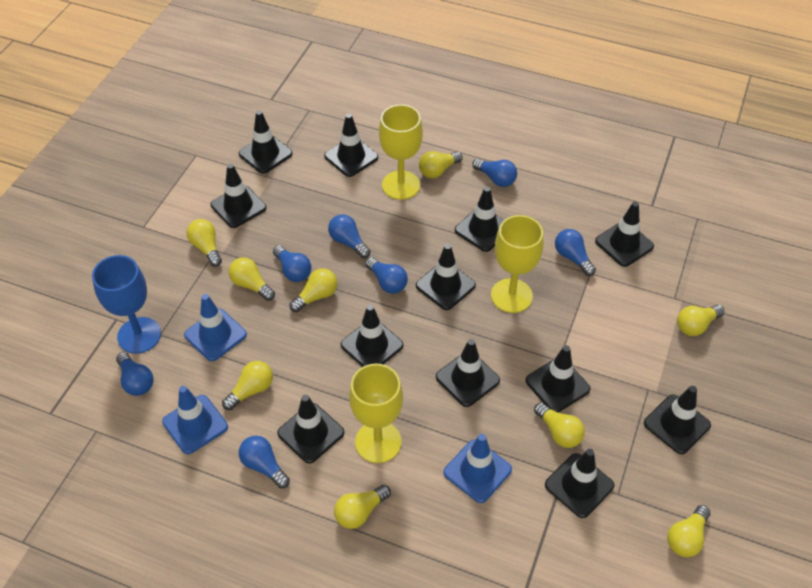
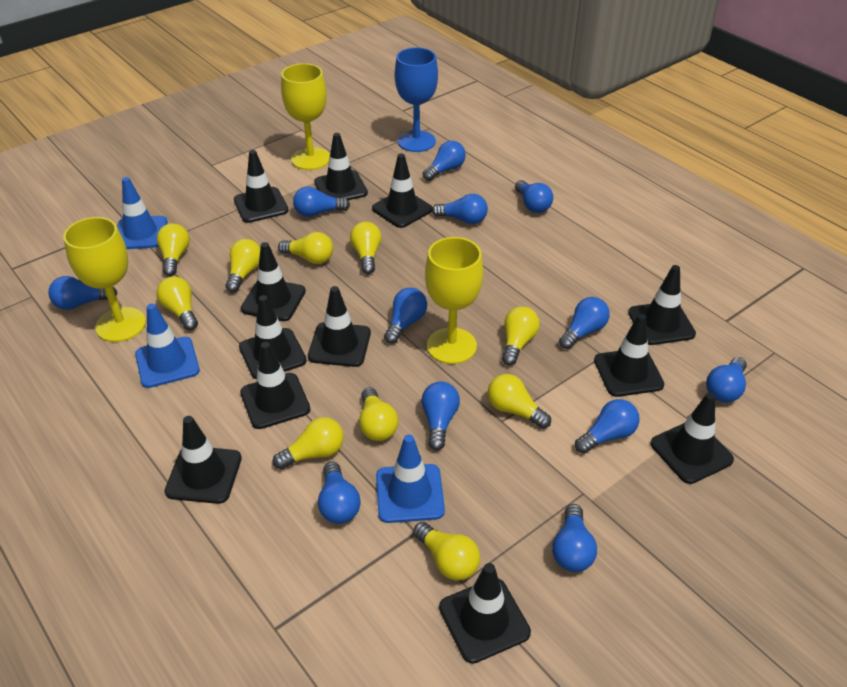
blue light bulb: [116,352,154,396] [238,436,290,489] [273,245,311,282] [328,214,371,258] [365,257,408,294] [472,158,517,187] [555,229,596,276] = 7 -> [48,276,118,310] [293,187,350,217] [318,462,361,524] [384,288,427,344] [421,381,460,450] [423,141,466,181] [432,194,488,224] [515,180,553,213] [552,504,597,572] [559,297,610,349] [575,399,640,454] [706,357,747,403] = 12
yellow light bulb: [187,219,222,267] [222,361,273,410] [228,257,275,301] [289,268,337,312] [334,485,391,529] [419,151,463,178] [534,402,585,448] [667,505,711,557] [677,305,725,336] = 9 -> [157,223,190,276] [157,276,198,330] [225,239,260,292] [273,417,344,470] [278,232,333,264] [350,222,382,274] [359,388,398,441] [413,522,480,580] [488,374,551,429] [502,306,540,366] = 10

